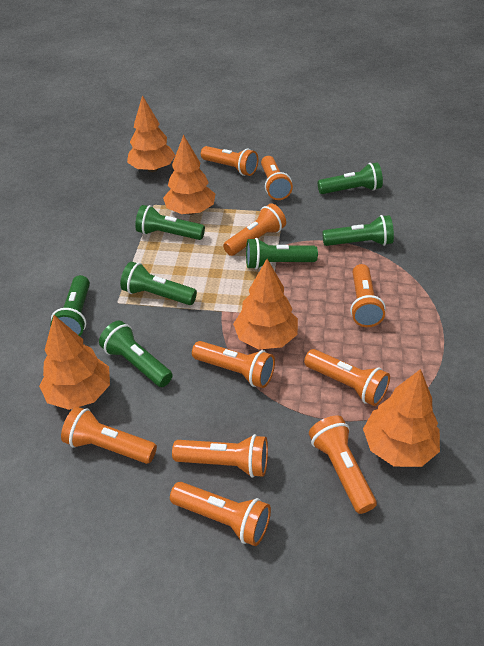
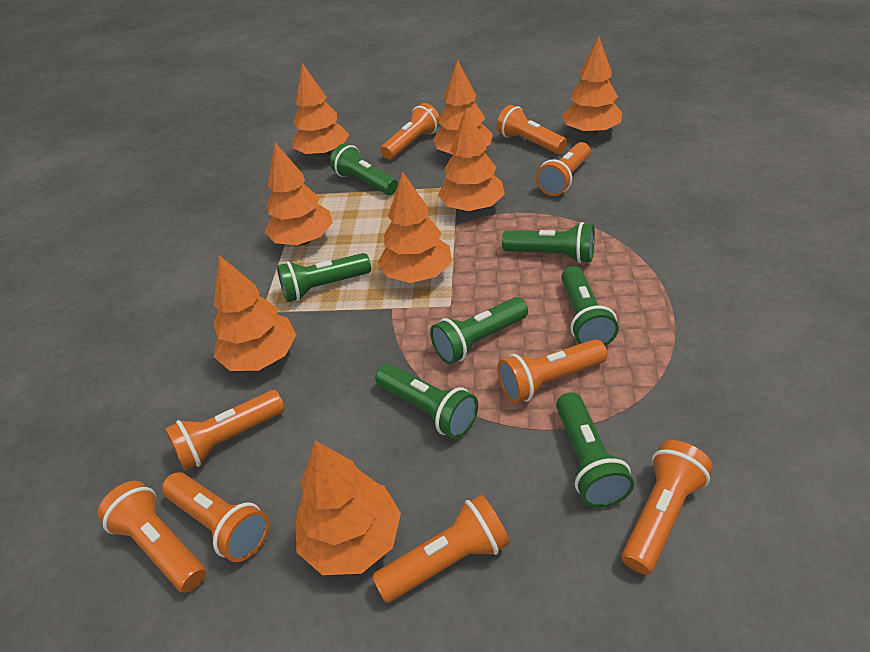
orange flashlight: [61,407,157,464] [170,482,271,546] [172,434,268,478] [192,341,275,388] [201,146,258,176] [223,203,286,256] [261,156,293,200] [304,349,390,406] [309,416,377,514] [350,264,386,327] = 10 -> [97,481,206,593] [162,472,269,562] [165,390,285,471] [372,495,510,603] [381,103,440,160] [497,105,567,154] [497,339,607,404] [536,142,590,196] [622,440,713,575] = 9
orange tree: [39,315,110,410] [127,95,176,172] [163,135,215,215] [233,259,298,349] [363,369,440,467] = 5 -> [213,255,296,371] [265,142,333,245] [293,63,349,158] [296,441,401,575] [378,171,452,283] [433,59,493,155] [438,108,505,212] [562,36,622,136] = 8

